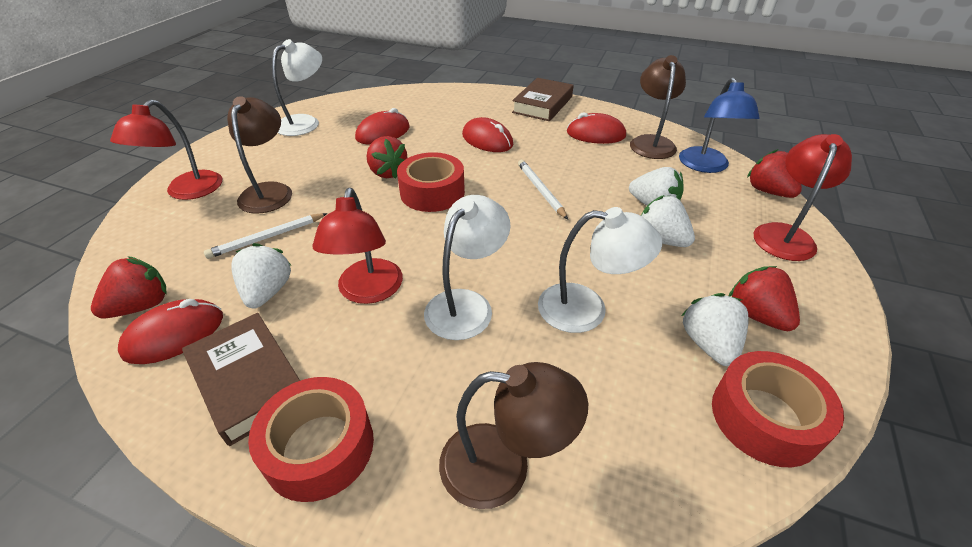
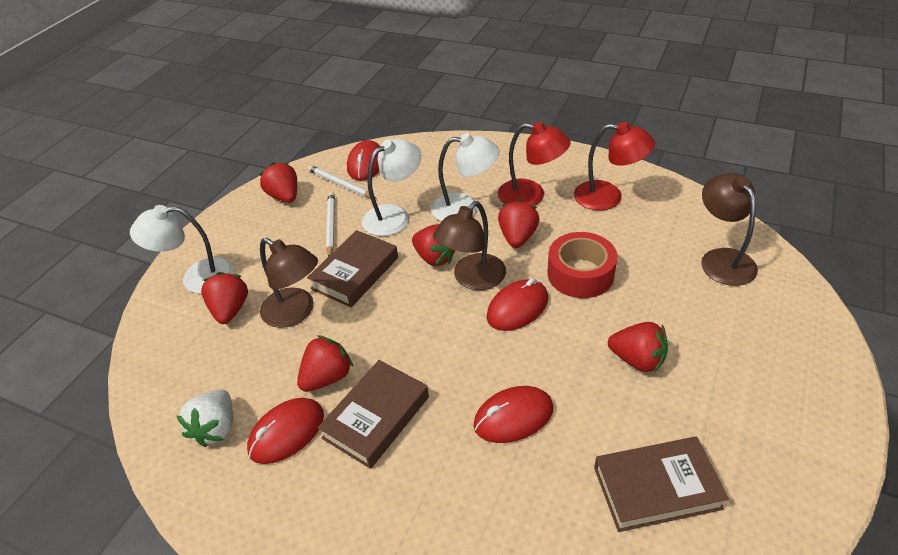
blue lamp: [679,78,760,173] = 1 -> none = 0
brown book: [182,313,300,446] [512,78,574,121] = 2 -> [307,230,398,307] [318,360,429,469] [594,437,729,532] = 3
red lamp: [110,100,222,200] [312,188,403,304] [754,134,852,261] = 3 -> [498,122,571,206] [574,122,655,211] = 2
red strawberry: [91,256,166,318] [367,136,407,179] [729,266,800,331] [747,149,802,198] = 4 -> [201,272,248,324] [259,162,297,203] [297,335,353,392] [412,224,455,266] [498,200,540,248] [608,322,668,373] = 6
red tape: [248,377,374,502] [397,152,465,212] [712,351,844,467] = 3 -> [548,232,617,298] = 1
white strawberry: [231,243,292,309] [629,167,683,206] [641,195,695,247] [681,293,749,366] = 4 -> [176,389,233,447] = 1

